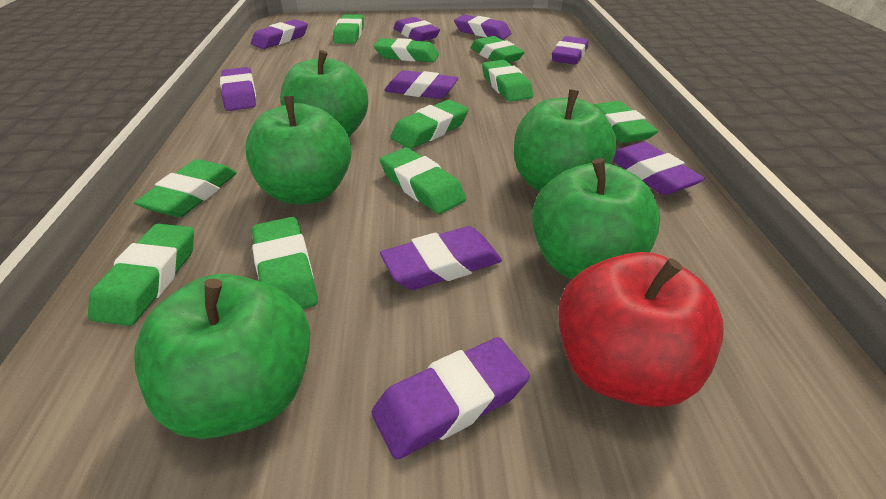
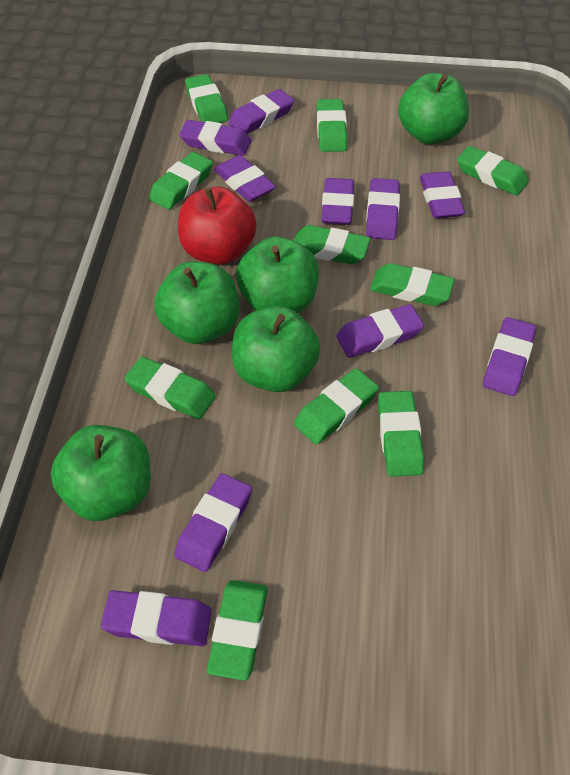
purple eraser: [220,67,256,111] [251,19,308,49] [372,337,530,459] [380,226,502,290] [384,70,459,99] [394,17,440,41] [454,15,512,40] [552,36,588,65] [613,142,705,195] = 9 -> [101,590,212,646] [174,473,252,572] [179,120,251,156] [214,155,276,202] [228,89,294,134] [321,178,354,225] [336,304,424,358] [366,178,400,240] [420,171,465,218] [483,317,537,396] = 10

